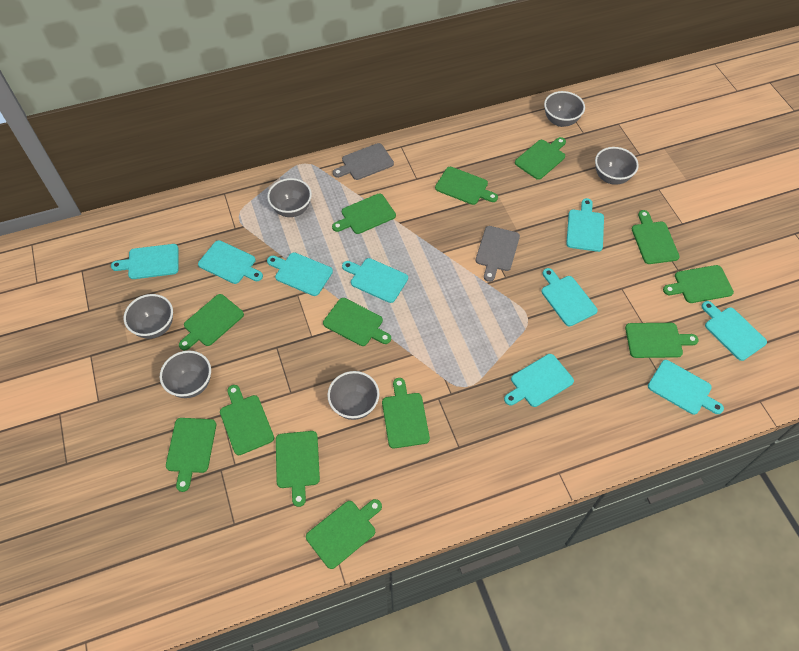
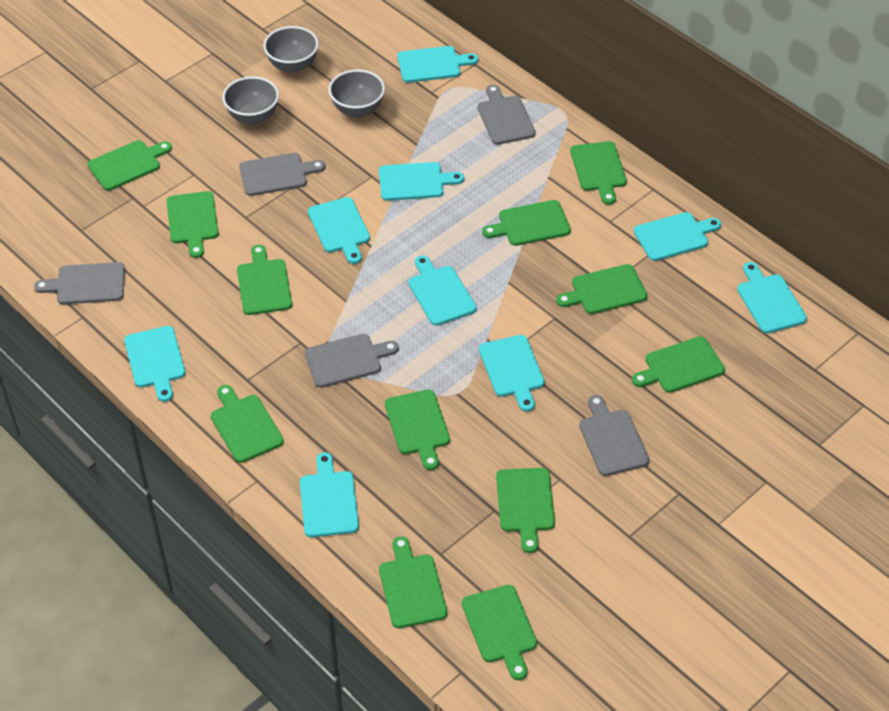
green cutting board: [166,418,216,492] [179,294,244,350] [220,385,274,455] [276,431,320,507] [306,499,382,569] [323,298,391,346] [332,194,396,234] [382,378,430,449] [435,167,498,205] [515,137,566,180] [625,323,699,358] [632,210,680,264] [663,265,734,303] = 13 -> [87,140,172,191] [166,191,219,258] [211,385,284,463] [237,245,292,315] [379,536,447,628] [385,389,450,470] [462,585,537,680] [482,200,571,246] [496,468,555,553] [556,264,648,314] [570,141,627,205] [632,336,725,393] = 12
grey bowl: [124,294,173,339] [160,351,211,398] [267,178,312,217] [327,371,379,420] [544,91,585,127] [595,147,639,185] = 6 -> [222,76,279,125] [263,26,319,73] [329,70,385,118] = 3
grey cutting board: [333,143,394,180] [476,226,520,282] = 2 -> [34,262,125,304] [239,153,325,196] [305,334,399,388] [478,85,536,145] [579,395,650,476] = 5

